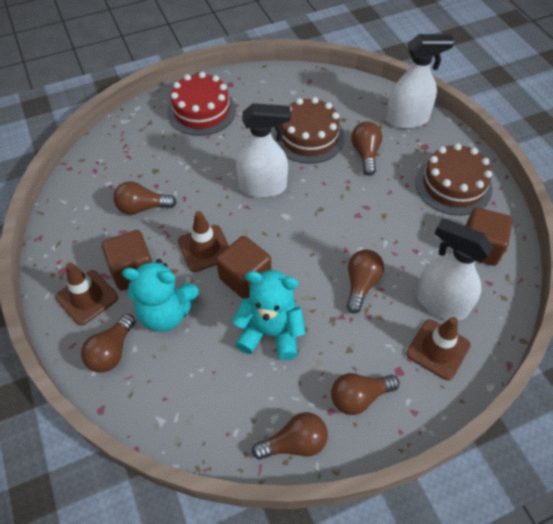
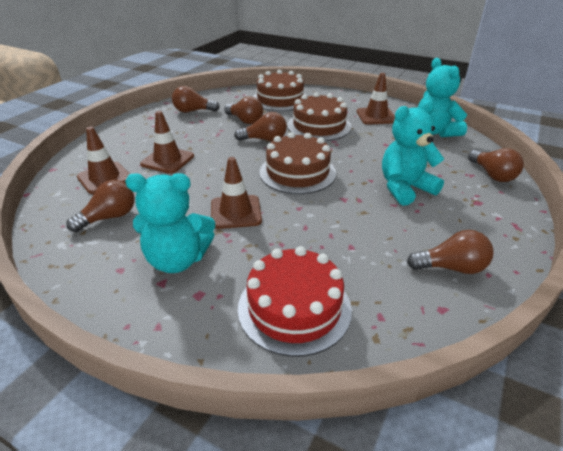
brown cake: [274,97,345,164] [415,143,492,215] = 2 -> [253,70,306,111] [259,132,336,194] [287,92,352,141] = 3
brown cube: [102,230,152,290] [216,236,271,299] [465,207,513,266] = 3 -> none = 0
brown traffic cone: [56,262,118,325] [178,211,229,272] [406,317,471,380] = 3 -> [77,126,130,194] [140,111,194,174] [211,157,262,229] [356,73,395,125] = 4
turquoise teddy bear: [122,259,199,332] [232,270,305,360] = 2 -> [125,173,215,273] [382,100,444,206] [418,58,467,137] = 3
white spray bottle: [236,103,291,198] [386,34,454,129] [416,218,493,320] = 3 -> none = 0

